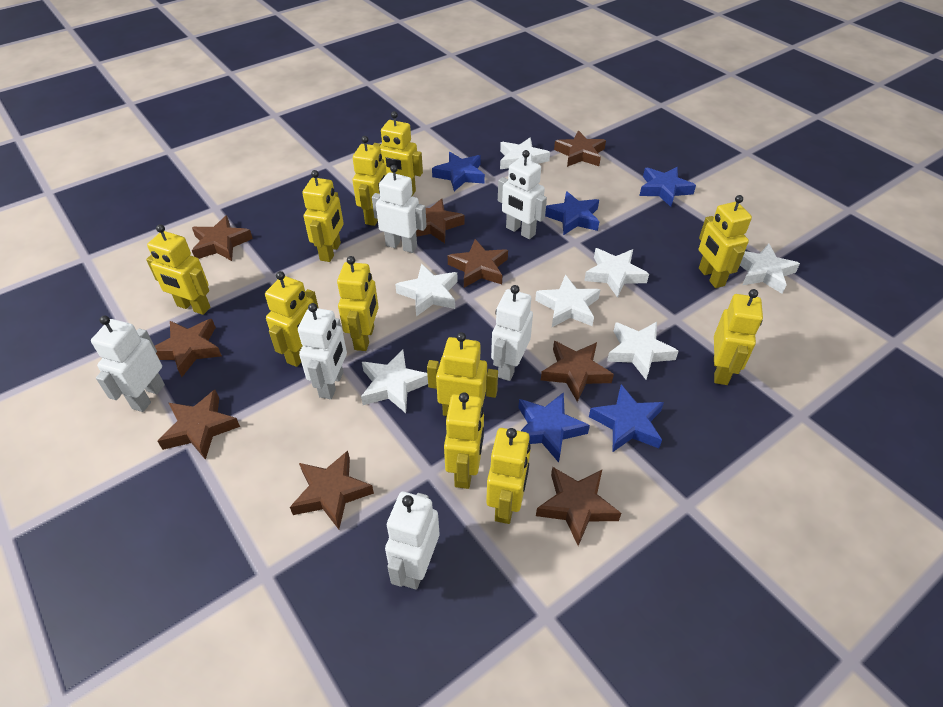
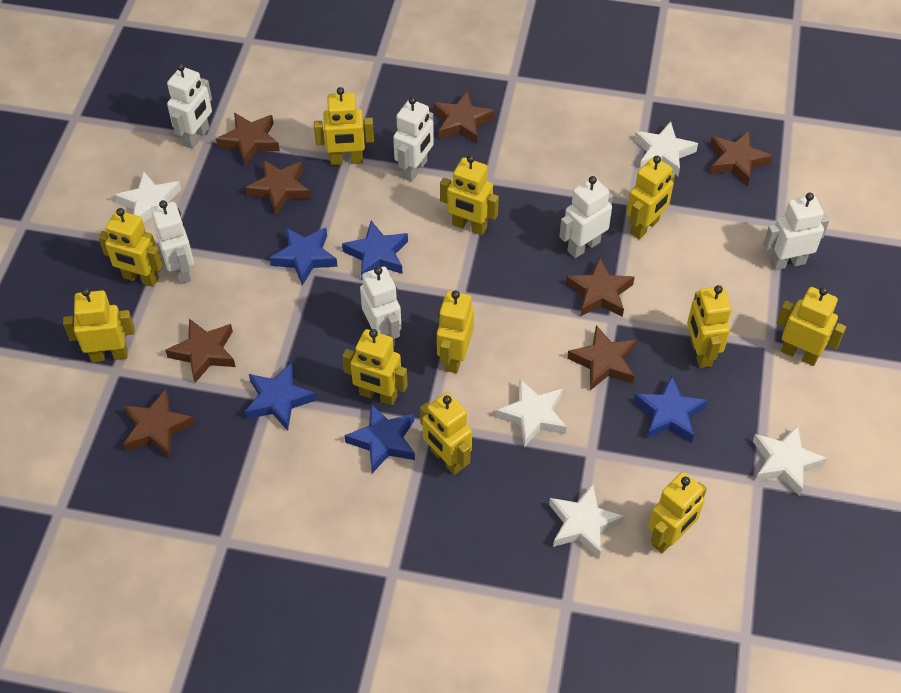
brown star: [155,319,222,377] [158,390,240,460] [192,215,253,261] [290,451,374,529] [416,199,464,243] [448,239,508,288] [536,467,621,546] [541,341,614,402] [554,130,606,167] = 9 -> [123,389,195,458] [165,319,236,383] [216,113,280,166] [245,160,311,215] [433,90,495,144] [566,257,635,317] [567,325,636,390] [710,131,773,186] = 8
white star: [361,350,428,413] [395,263,458,317] [500,137,550,169] [535,275,600,327] [584,248,649,298] [607,322,679,379] [740,244,800,294] = 7 -> [115,171,181,223] [496,379,567,447] [549,484,624,558] [634,121,698,176] [753,425,827,496] = 5

